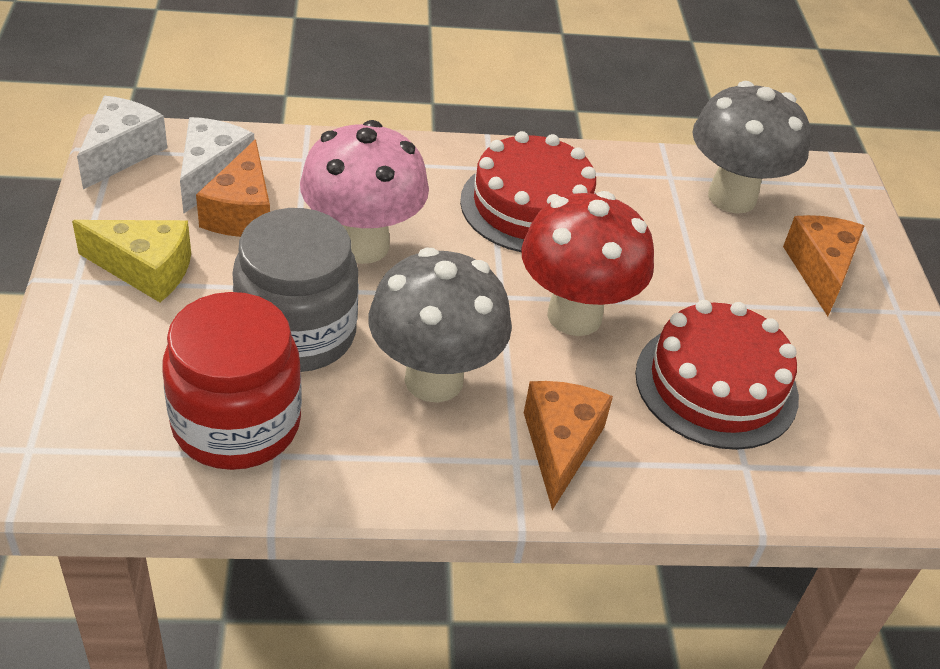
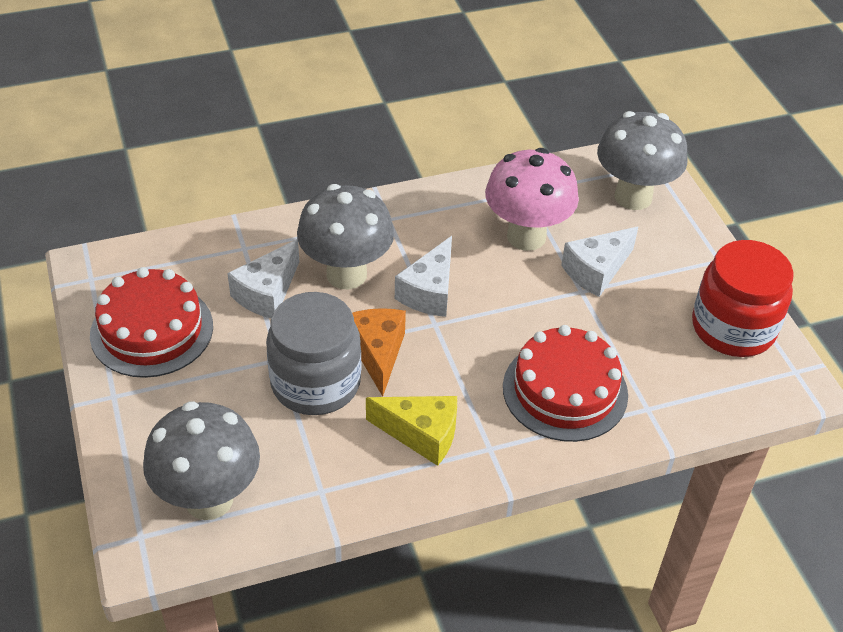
grey mushroom: [368,248,512,403] [693,81,811,214] = 2 -> [143,402,260,520] [297,184,394,289] [597,111,688,210] = 3
orange cheese: [196,139,270,237] [524,381,613,510] [783,215,864,316] = 3 -> [352,308,406,397] = 1
red mushroom: [521,191,654,336] = 1 -> none = 0
white cheese: [77,96,167,189] [180,117,254,214] = 2 -> [227,239,299,318] [395,236,452,317] [561,227,638,297] = 3

